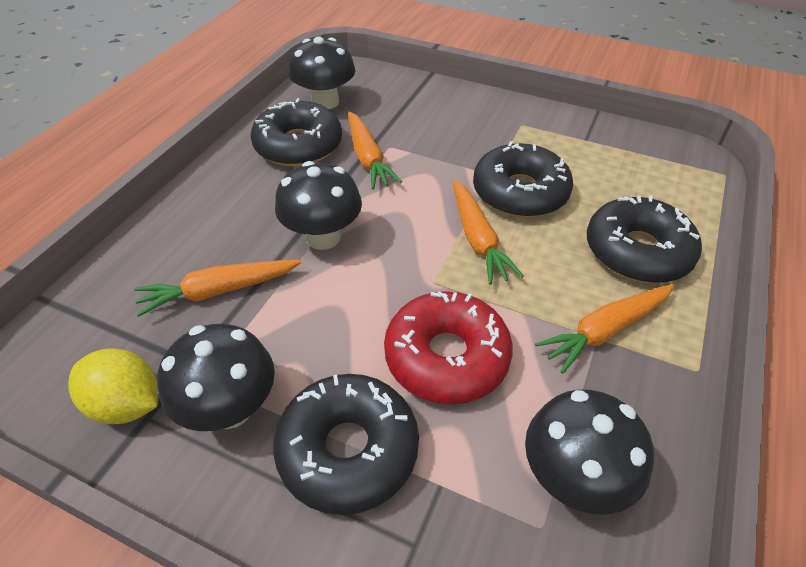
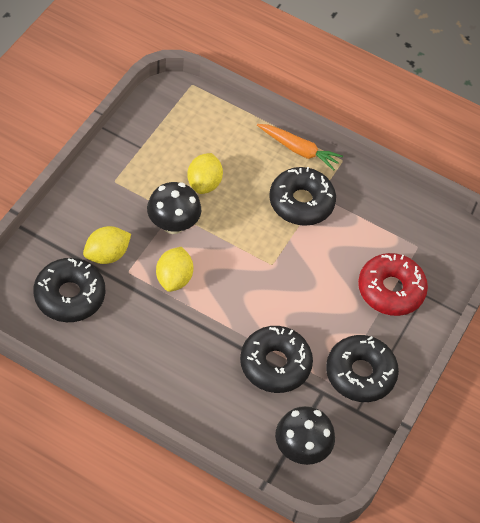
black mushroom: [157,324,275,431] [275,161,362,250] [289,36,355,109] [525,389,654,515] = 4 -> [147,182,201,234] [275,406,335,465] = 2
orange carrot: [135,260,302,317] [348,112,402,189] [453,180,524,285] [535,284,674,374] = 4 -> [257,124,343,171] = 1
yellow lemon: [68,349,158,424] = 1 -> [83,226,131,264] [156,247,193,292] [187,153,223,194] = 3

